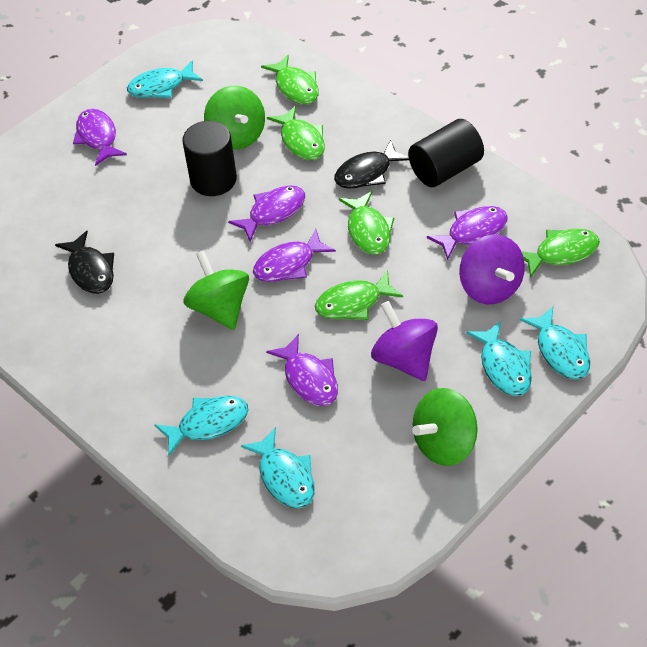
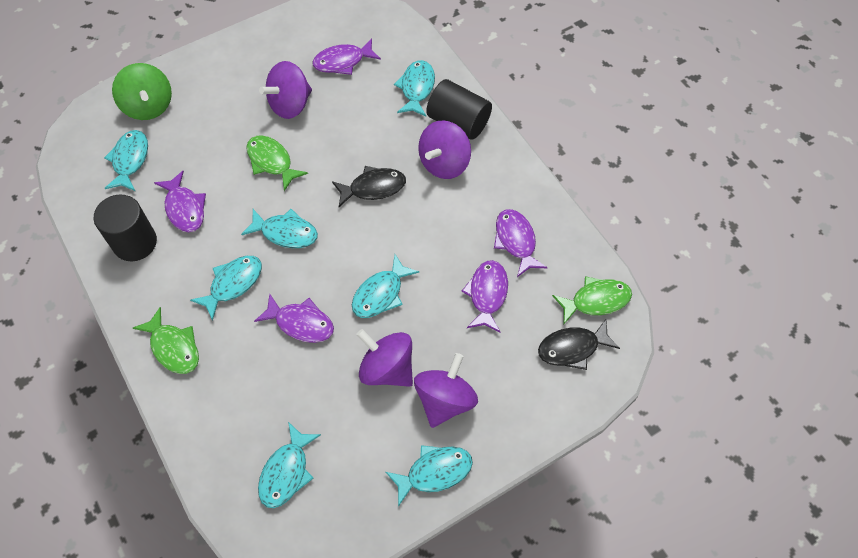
green fish: [261,55,319,104] [267,106,325,160] [315,270,403,320] [339,191,394,255] [521,229,600,278] = 5 -> [133,307,199,374] [246,135,308,191] [552,276,632,324] = 3
green spinning top: [184,250,249,330] [204,86,265,150] [412,388,478,466] = 3 -> [112,63,172,120] = 1
purple spinning top: [371,301,438,381] [459,235,525,304] = 2 -> [259,61,312,119] [356,329,413,387] [414,353,478,428] [418,120,471,179] = 4
turquoise fish: [127,60,203,98] [155,396,248,456] [241,427,315,508] [466,321,532,396] [520,307,590,379] = 5 -> [104,130,148,191] [190,256,262,321] [241,209,318,248] [258,422,321,508] [352,254,420,318] [386,445,473,507] [394,60,435,116] = 7

